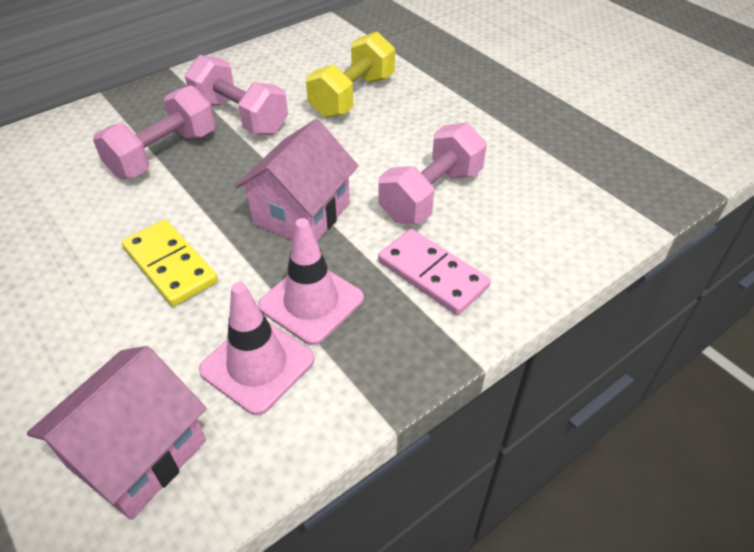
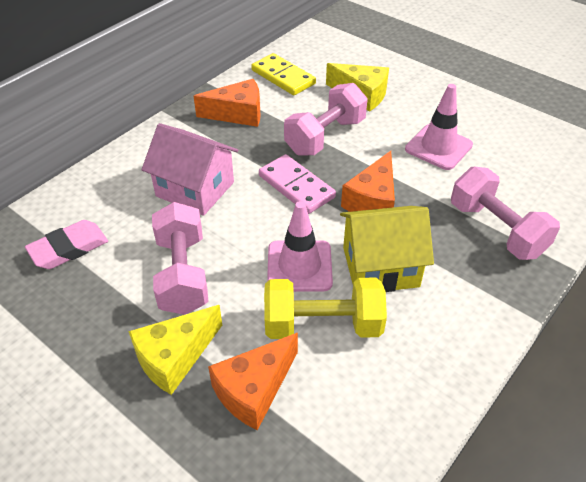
orange cheese: none = 0 -> [194,79,261,127] [208,333,298,430] [341,151,395,212] = 3
pink eraser: none = 0 -> [25,220,108,269] = 1
pink house: [27,346,207,520] [235,119,358,241] = 2 -> [142,123,238,216] = 1
yellow cheese: none = 0 -> [128,305,222,395] [326,63,389,112] = 2
yellow house: none = 0 -> [340,206,434,292] = 1

